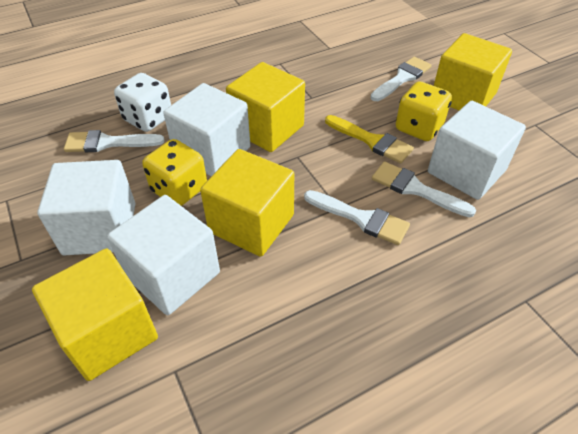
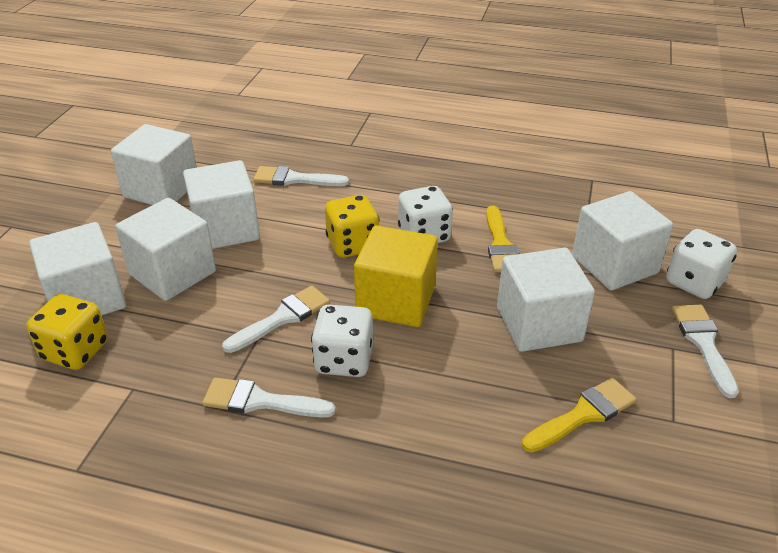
white cube: [37,160,135,255] [107,195,220,315] [163,83,251,176] [428,101,526,200] = 4 -> [29,222,126,315] [111,124,197,205] [115,198,216,301] [183,160,260,249] [497,248,595,352] [572,191,673,290] = 6
white dice: [114,73,171,132] = 1 -> [311,305,373,377] [398,186,453,243] [666,229,737,299] = 3
yellow brush: [325,115,414,164] = 1 -> [486,206,520,272] [522,378,637,453] = 2
yellow cube: [32,248,158,381] [200,149,294,257] [226,62,305,152] [434,33,512,110] = 4 -> [354,225,438,327] = 1

